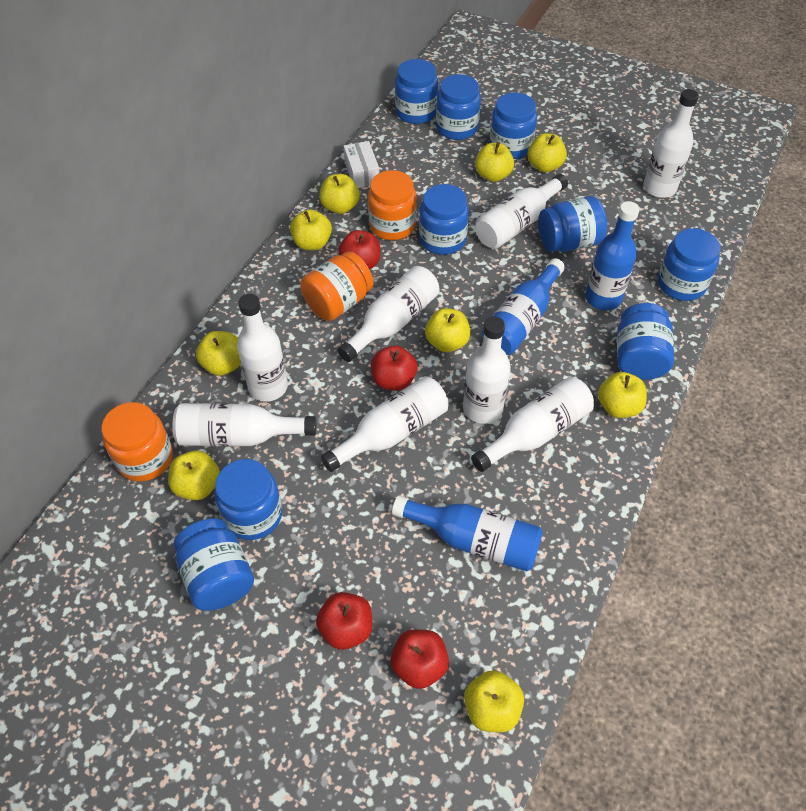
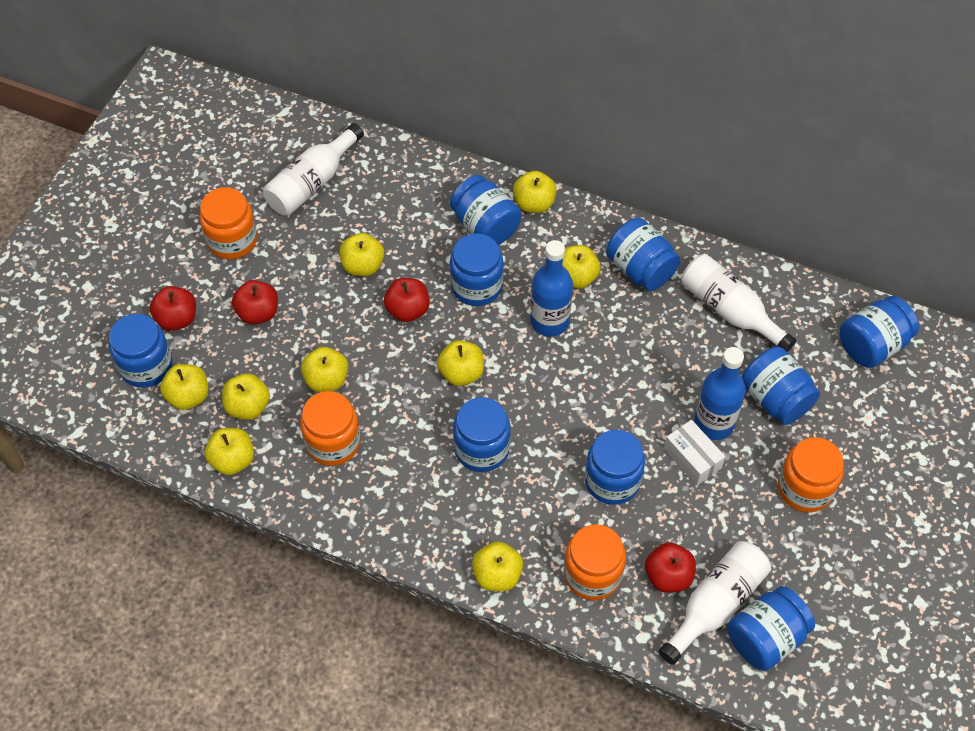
blue bottle: [392,495,543,571] [482,258,565,355] [585,201,640,310] = 3 -> [530,240,573,337] [694,347,746,440] = 2
orange jar: [101,402,173,482] [300,251,374,321] [368,170,417,240] = 3 -> [200,187,257,259] [300,391,361,466] [564,524,626,600] [778,437,844,512] = 4
white bottle: [173,403,316,447] [237,294,288,402] [321,377,449,472] [338,266,440,362] [463,316,511,424] [471,377,594,472] [475,174,568,249] [643,89,699,198] = 8 -> [263,123,364,216] [659,541,771,665] [681,254,796,352] = 3

